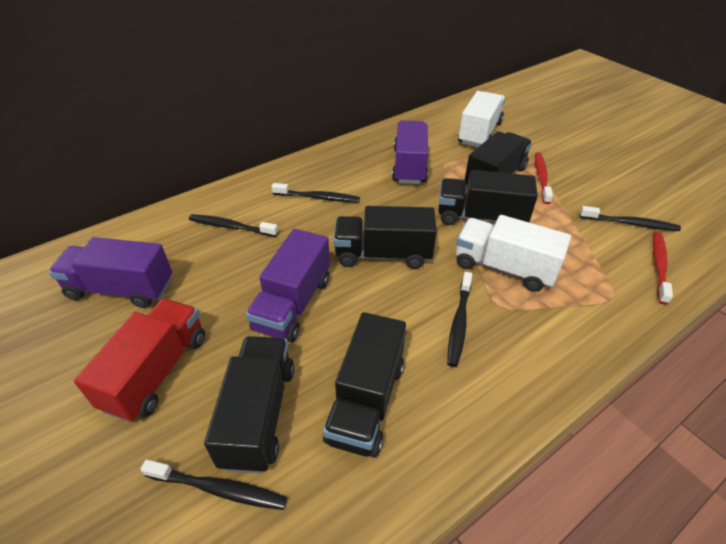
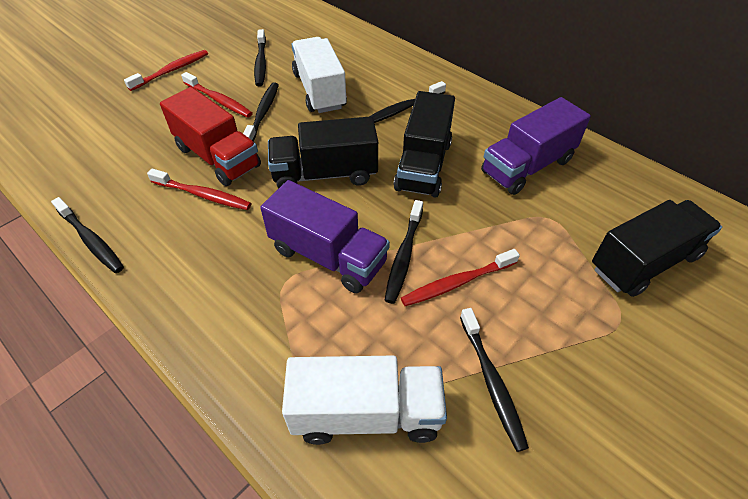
black toothbrush: [140,460,287,510] [189,214,278,237] [272,183,360,203] [447,272,472,367] [580,206,681,231] = 5 -> [51,197,124,273] [243,82,279,142] [254,29,266,87] [369,81,446,123] [384,200,423,304] [460,308,529,452] = 6
black truck: [204,336,294,474] [323,312,406,458] [334,206,437,269] [438,170,538,225] [465,131,532,185] = 5 -> [268,116,378,189] [394,91,455,198] [592,200,722,297] = 3
purple truck: [49,237,172,308] [246,229,330,342] [392,120,428,184] = 3 -> [260,180,390,293] [481,97,591,195] = 2
red toothbrush: [535,152,553,204] [653,232,673,305] = 2 -> [124,50,208,91] [147,169,252,210] [181,72,253,118] [401,249,520,306] = 4

